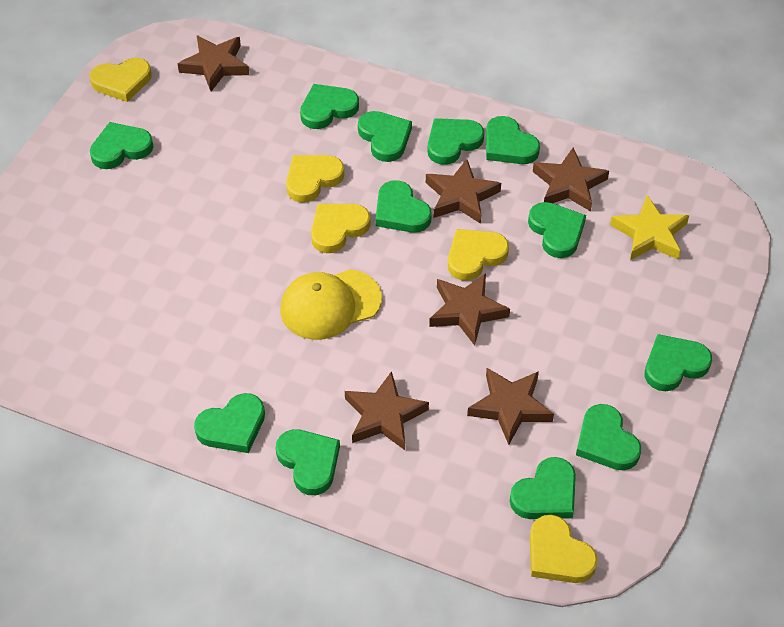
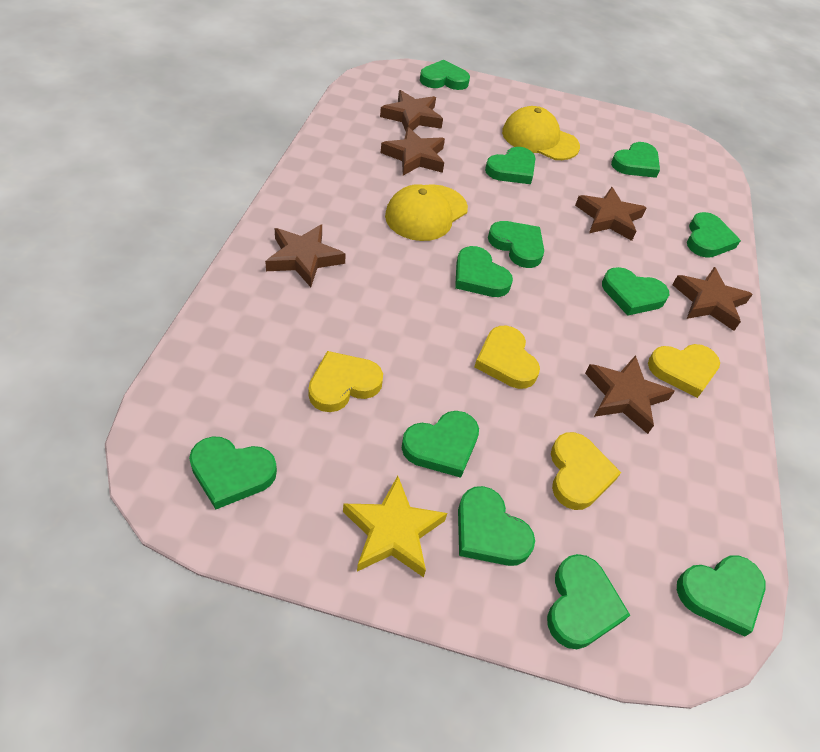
yellow cap: [280,269,382,340] = 1 -> [385,184,468,241] [502,106,580,160] = 2
yellow heart: [90,58,152,102] [286,155,344,203] [311,204,370,253] [448,229,509,280] [530,515,598,583] = 5 -> [308,351,383,412] [475,326,540,389] [551,432,621,510] [648,344,720,398] = 4

